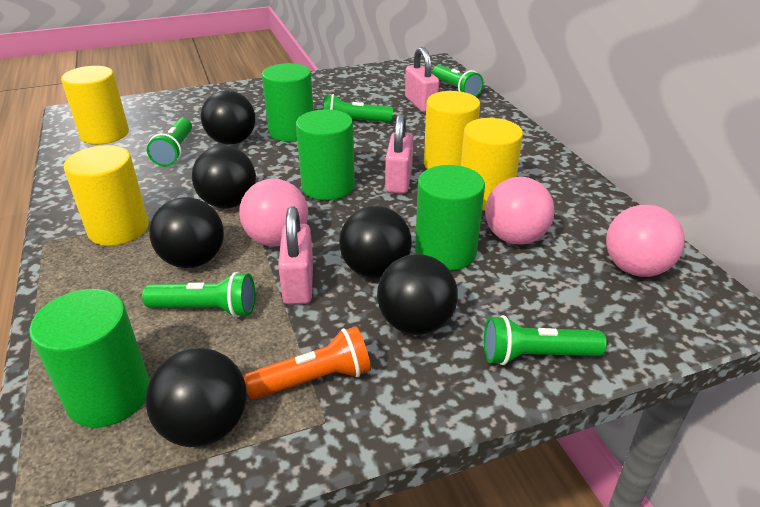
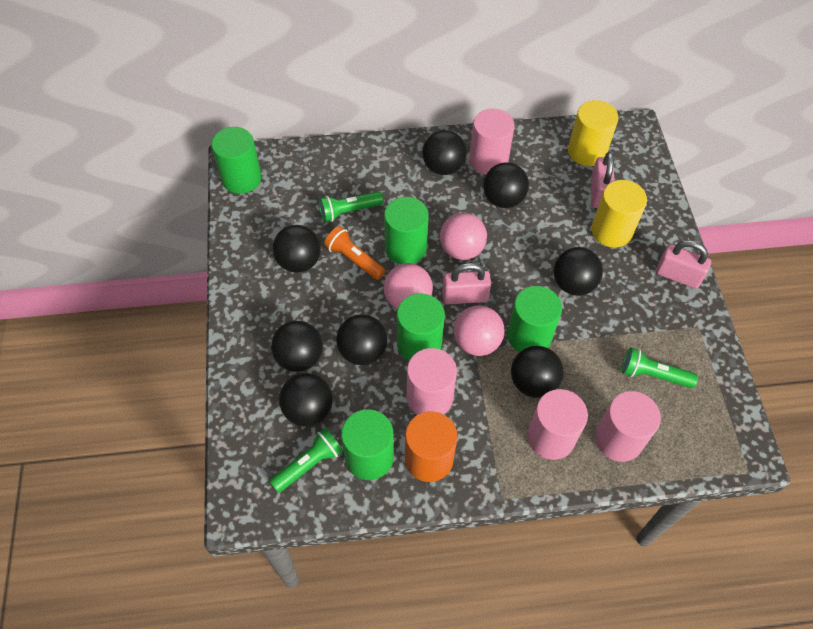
black ball: [146,348,247,447] [149,197,224,268] [192,146,256,208] [201,90,255,145] [339,206,412,278] [377,254,458,335] = 6 -> [271,321,323,372] [273,225,321,273] [279,373,333,426] [336,314,387,365] [423,130,467,175] [483,162,529,208] [511,346,564,398] [554,247,603,295] = 8
green cylinder: [29,289,150,428] [262,63,314,142] [296,109,355,200] [415,165,485,270] = 4 -> [211,127,262,194] [341,409,394,480] [384,197,429,264] [397,293,445,361] [507,286,562,352] = 5
green flashlight: [142,272,255,318] [147,118,192,166] [324,94,393,122] [432,65,484,97] [484,315,607,365] = 5 -> [270,428,343,493] [319,191,384,222] [622,347,698,388] = 3
orange cylinder: none = 0 -> [405,411,458,482] = 1
pink cylinder: none = 0 -> [407,348,457,415] [469,109,515,175] [527,389,588,460] [595,391,661,462] = 4
yellow cylinder: [61,66,129,145] [64,145,149,246] [424,91,480,169] [461,118,523,211] = 4 -> [568,100,618,166] [592,180,647,248] = 2

